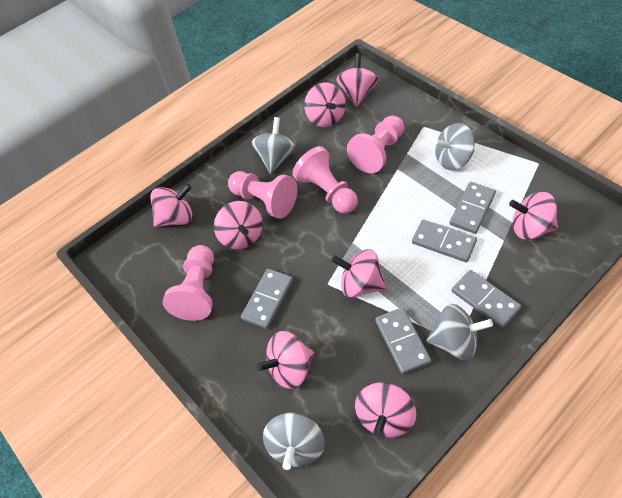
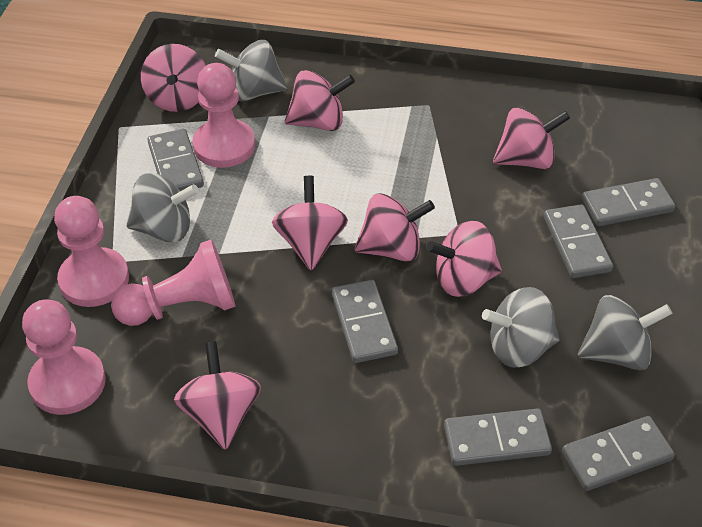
grey domino: [241,269,293,329] [375,307,431,374] [412,219,477,262] [449,182,496,234] [451,270,521,328] = 5 -> [147,129,204,191] [332,280,398,363] [444,408,552,466] [544,204,613,278] [562,416,675,491] [582,178,675,226] = 6
pink spinning top: [150,184,192,227] [214,201,263,250] [257,331,314,389] [304,83,346,127] [331,249,387,298] [336,53,379,107] [355,382,416,438] [509,192,558,240] = 8 -> [141,44,206,112] [174,341,261,450] [272,176,348,270] [285,70,355,131] [355,193,435,261] [426,221,502,297] [493,107,570,169] = 7

